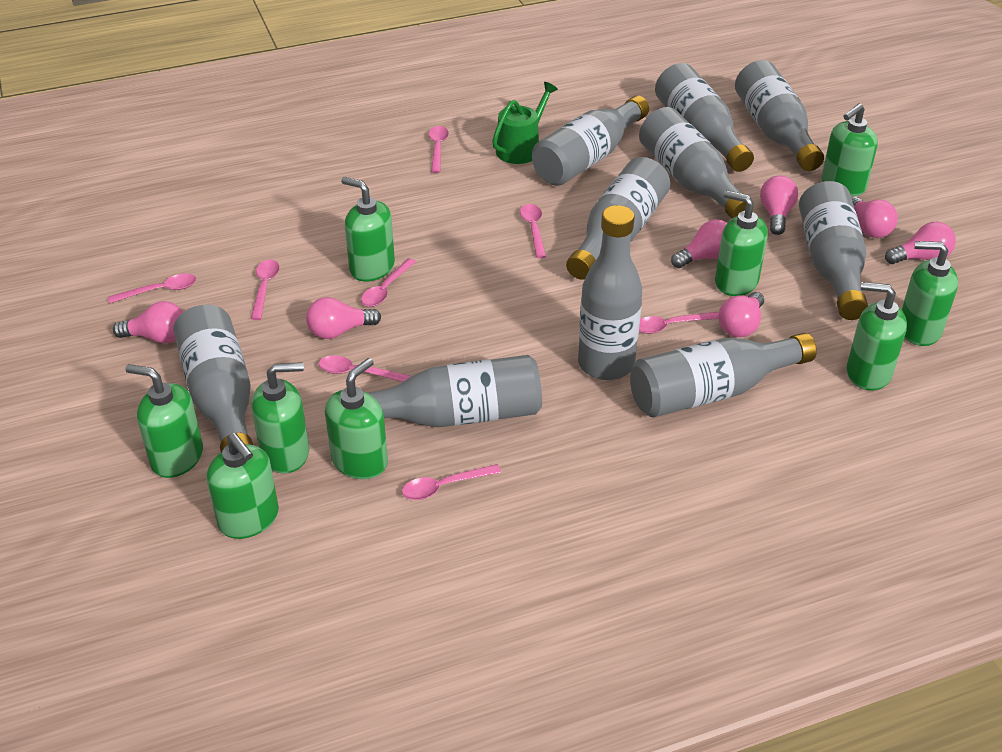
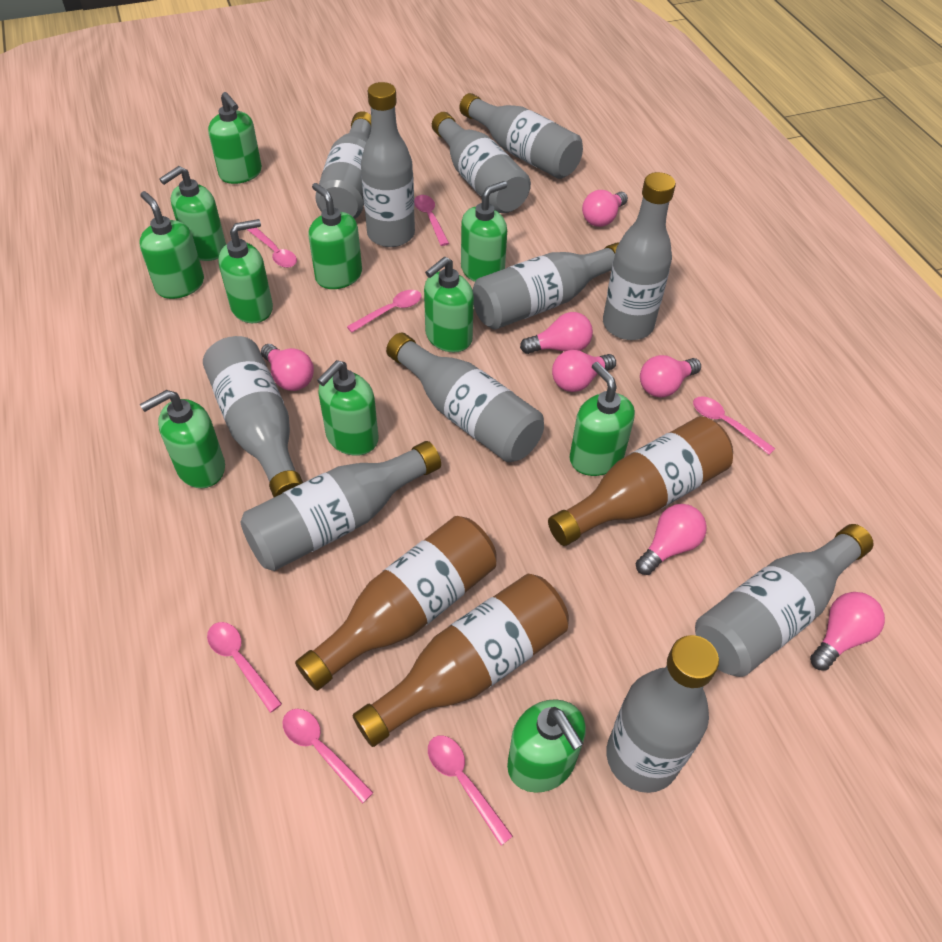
brown bottle: none = 0 -> [295,516,497,691] [353,574,569,747] [548,416,733,546] = 3
green soap dispenser: [125,364,203,478] [206,433,279,539] [251,362,309,474] [325,358,388,479] [341,177,395,282] [715,190,768,296] [822,103,878,196] [847,282,907,391] [902,241,958,346] = 9 -> [139,191,204,299] [140,390,225,488] [159,166,226,261] [208,92,262,184] [218,219,273,323] [308,183,362,289] [317,360,378,456] [424,257,474,353] [461,181,507,282] [507,699,586,793] [570,362,635,476] = 11
green watering can: [492,82,558,164] = 1 -> none = 0
grey bottle: [173,305,253,452] [368,355,542,427] [532,95,649,186] [566,157,670,280] [578,205,642,380] [630,333,817,418] [639,107,754,218] [655,63,754,172] [735,60,824,171] [799,181,868,320] = 10 -> [203,336,303,497] [241,441,441,571] [315,111,371,219] [361,82,415,247] [386,333,544,462] [432,112,531,213] [459,93,583,179] [473,242,619,329] [603,172,676,340] [606,635,719,793] [695,524,874,677] = 11
pink spoon: [108,274,196,304] [251,259,280,320] [318,355,411,382] [361,258,416,307] [402,464,501,500] [429,126,449,173] [520,204,546,258] [639,312,719,334] = 8 -> [207,622,282,713] [247,228,297,268] [282,709,374,804] [347,290,422,333] [414,195,449,246] [428,735,513,846] [693,396,775,455] = 7

